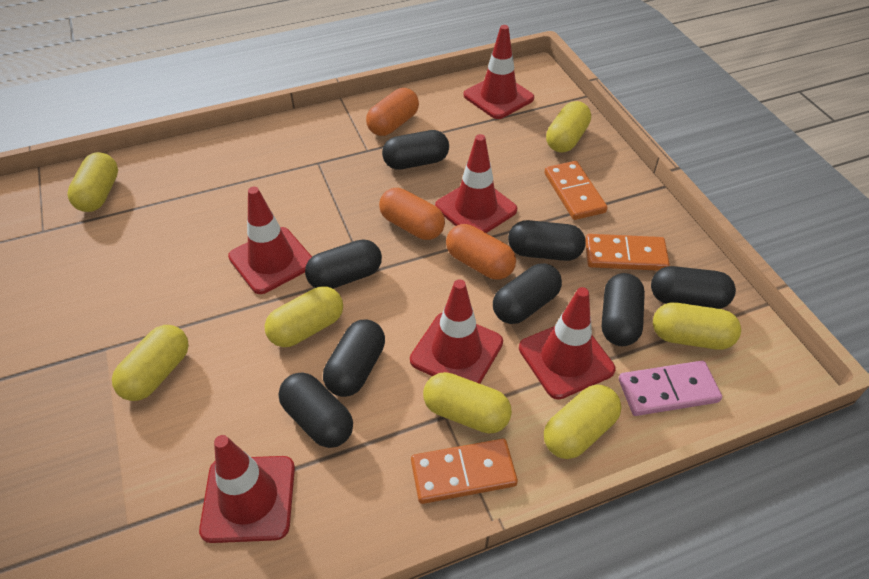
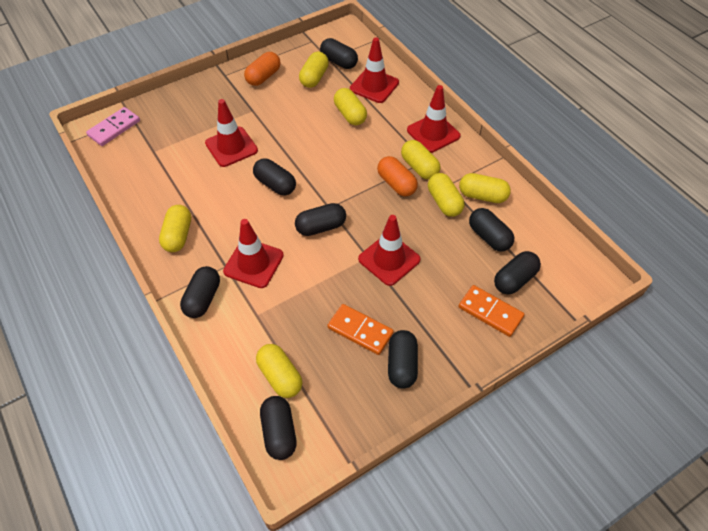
orange capsule: [366,88,419,136] [379,188,445,240] [446,224,516,280] = 3 -> [244,52,280,86] [377,156,418,197] = 2
orange domino: [411,439,518,504] [544,161,607,220] [585,234,670,271] = 3 -> [327,304,394,355] [459,285,525,337] = 2
red traffic cone: [199,435,295,543] [228,187,312,294] [410,279,503,384] [435,134,517,233] [464,25,534,119] [519,287,616,400] = 6 -> [205,99,258,167] [223,219,284,288] [350,37,399,103] [358,215,421,286] [407,85,461,153] = 5

